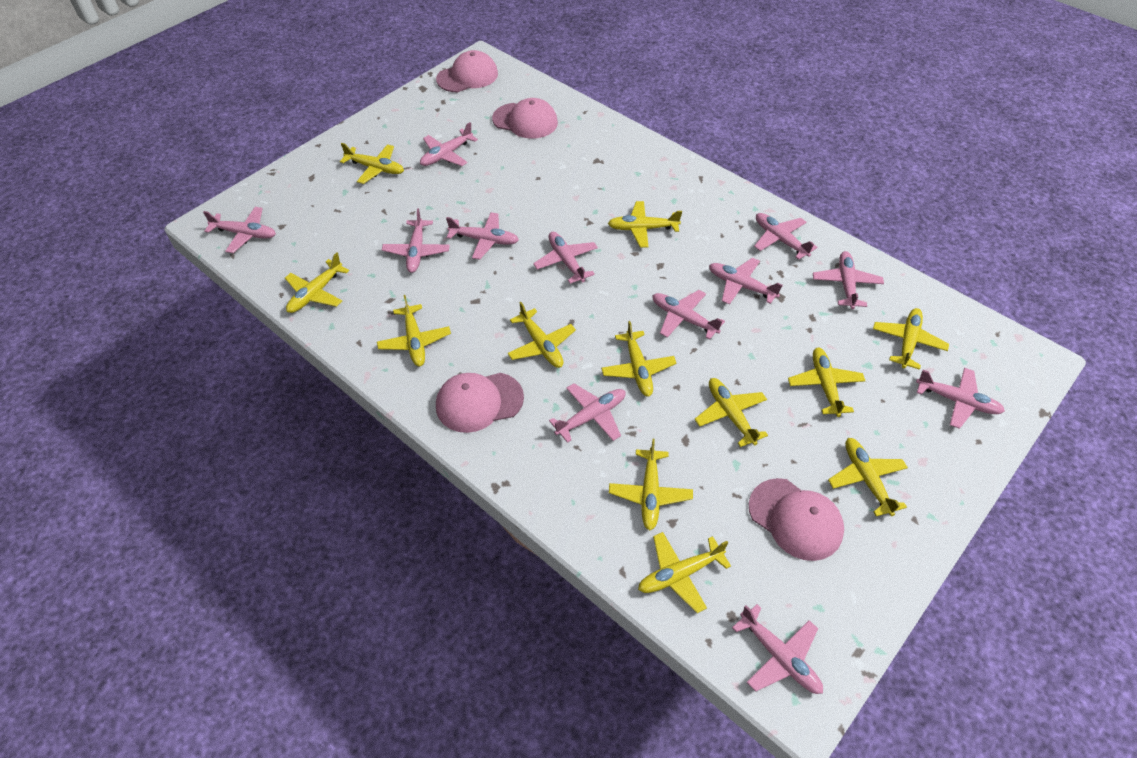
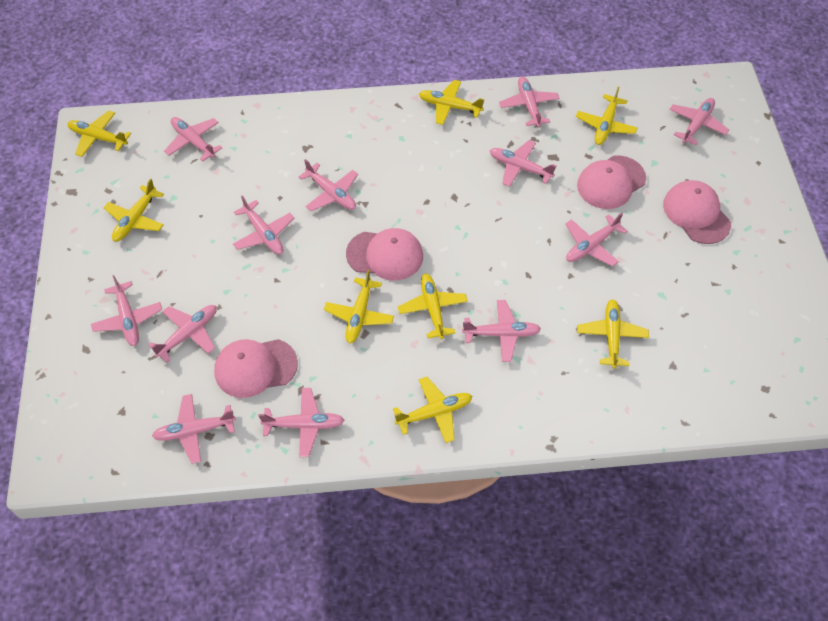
yellow plane: [285,253,349,313] [340,143,404,184] [377,295,451,366] [508,302,576,368] [601,321,677,397] [608,201,682,247] [609,439,693,530] [638,532,731,613] [695,378,768,447] [788,348,865,417] [828,438,908,516] [873,308,949,370] = 12 -> [67,110,131,157] [104,178,164,242] [324,270,394,343] [393,377,472,443] [398,274,468,339] [419,80,484,125] [576,86,637,145] [577,299,649,369] = 8

